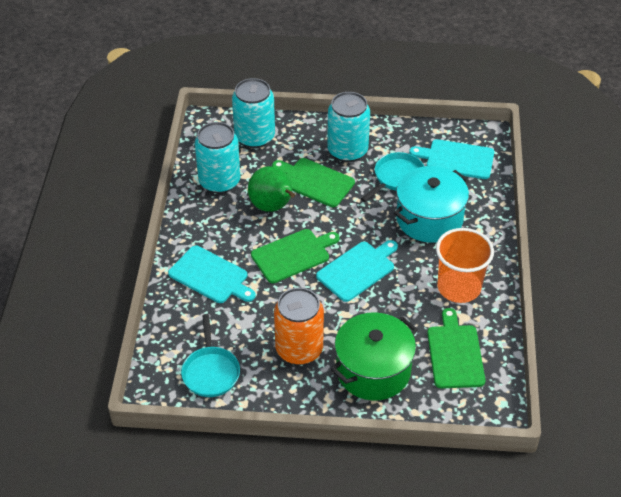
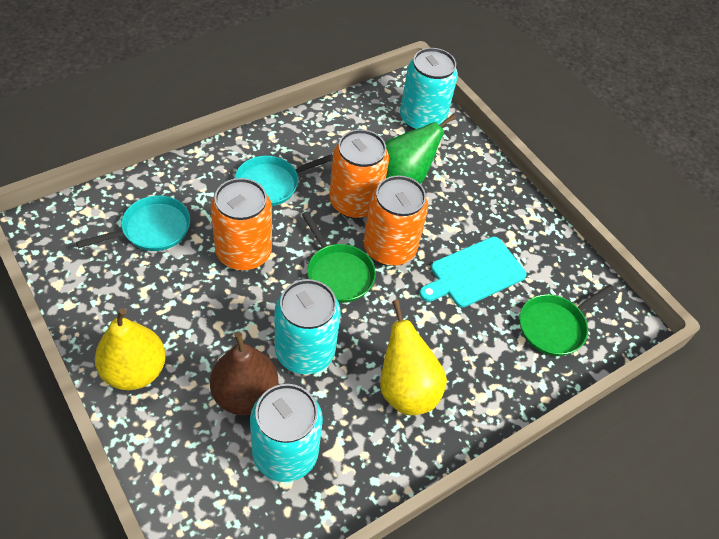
brown pear: none = 0 -> [210,332,279,415] = 1
green cutting board: [251,229,340,283] [272,158,355,207] [427,308,485,388] = 3 -> none = 0
green pan: none = 0 -> [302,211,376,303] [519,285,615,356] = 2
green pot: [331,312,418,401] = 1 -> none = 0
orange can: [274,288,324,365] = 1 -> [211,178,272,271] [329,129,389,219] [364,175,428,266] = 3
orange cup: [436,228,494,303] = 1 -> none = 0
turquoise cutting board: [168,246,256,303] [316,240,398,302] [409,139,494,179] = 3 -> [419,237,527,307] = 1
turquoise pot: [394,166,470,243] = 1 -> none = 0
yellow pear: none = 0 -> [95,308,166,390] [380,300,447,415] = 2

